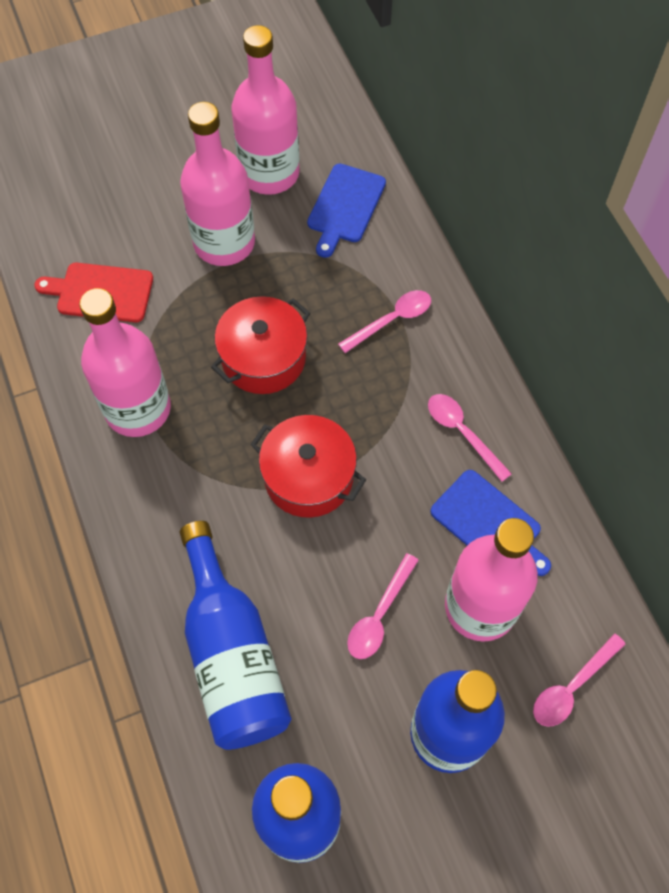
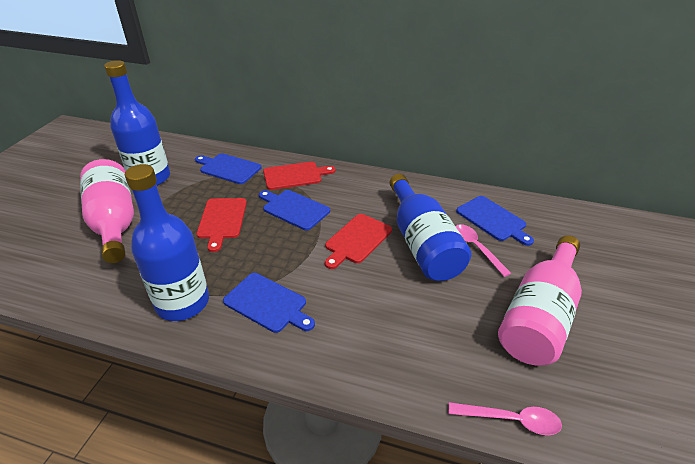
blue cutting board: [307,163,386,258] [431,470,551,576] = 2 -> [195,153,261,184] [223,273,315,333] [259,190,330,231] [456,196,534,246] = 4
pink bottle: [79,288,171,437] [180,102,255,266] [232,25,300,195] [445,518,538,642] = 4 -> [80,159,134,263] [498,235,582,366] = 2
pink spoon: [338,290,431,353] [347,553,419,659] [428,394,512,482] [533,633,626,727] = 4 -> [449,402,562,435] [456,224,511,277] = 2
red cutting board: [34,263,153,323] = 1 -> [196,198,247,252] [263,162,335,190] [325,214,392,269] = 3
red pot: [211,296,310,394] [250,415,366,518] = 2 -> none = 0

